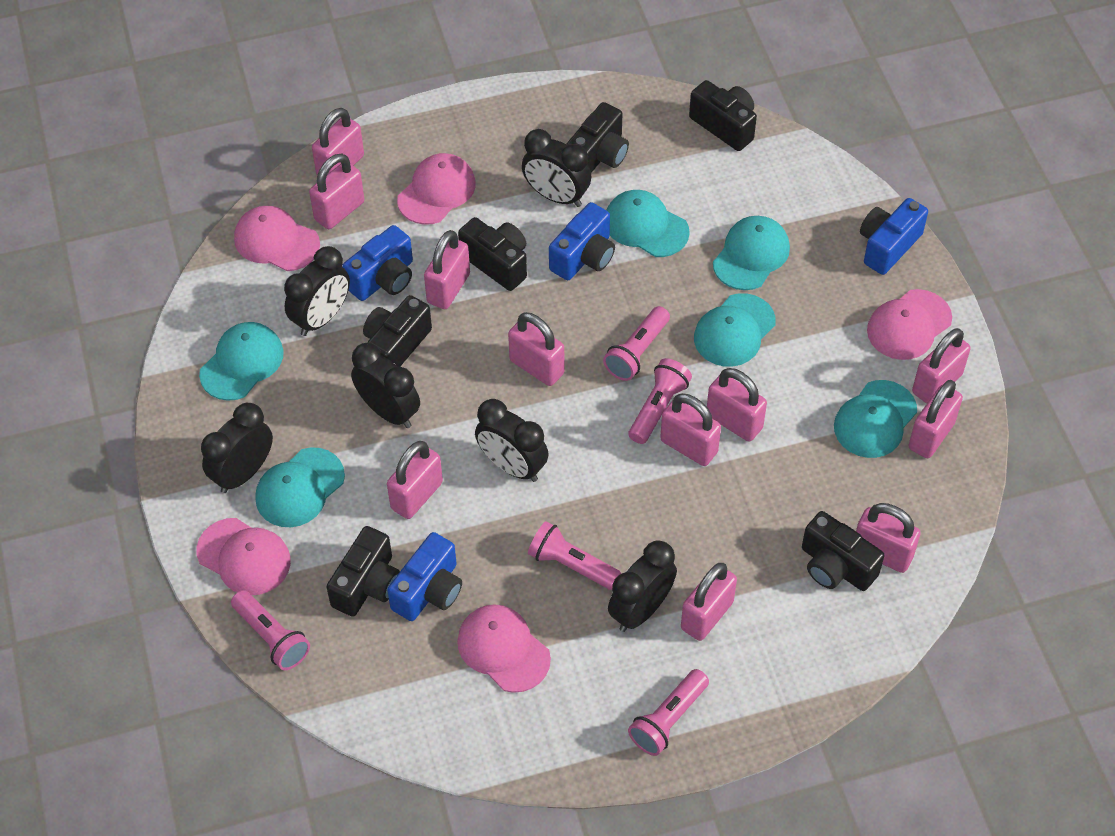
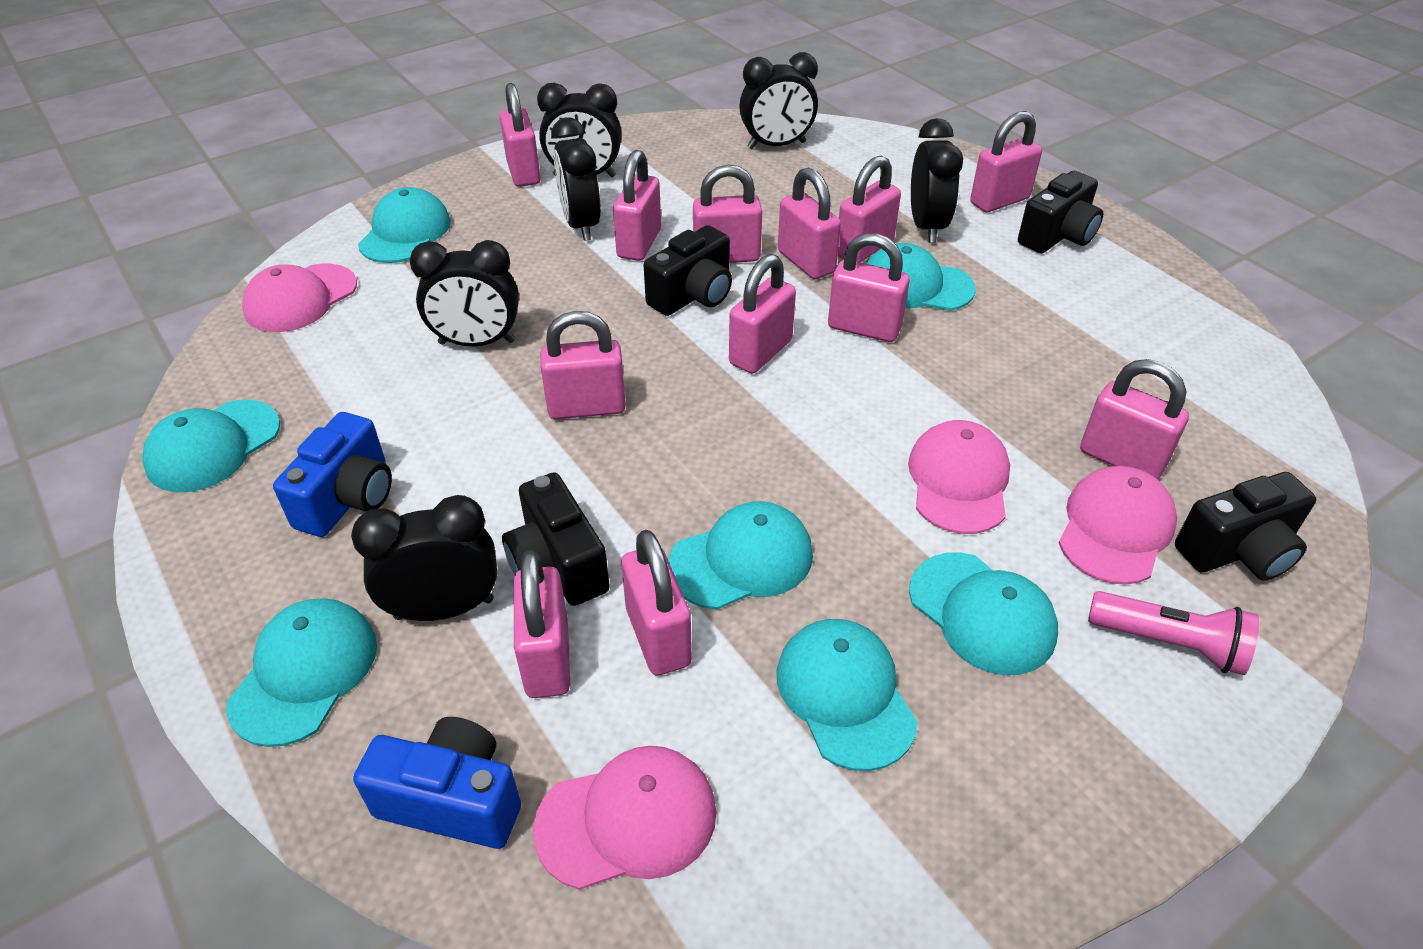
black camera: [326,526,400,616] [363,295,432,367] [458,217,527,291] [567,102,629,173] [689,80,757,151] [802,511,884,591] = 6 -> [502,472,610,606] [644,225,732,316] [1018,171,1103,253] [1175,472,1316,581] = 4
blue camera: [342,225,413,301] [387,532,462,621] [549,202,615,280] [860,198,928,275] = 4 -> [273,412,392,537] [353,717,521,849] = 2
pink cap: [196,518,291,595] [234,206,320,271] [397,153,476,225] [457,604,551,693] [867,289,952,360] = 5 -> [242,264,357,332] [533,746,717,890] [908,420,1010,534] [1059,466,1177,585] = 4
pink flashlight: [231,590,310,670] [528,521,621,590] [603,306,670,381] [628,358,692,444] [628,669,709,756] = 5 -> [1088,591,1259,675] = 1
pink padlock: [309,154,364,229] [312,108,364,175] [387,441,443,519] [424,230,470,309] [508,312,565,386] [660,393,721,466] [681,563,737,641] [707,368,767,442] [856,503,921,573] [909,380,963,458] [912,328,971,403] = 11 -> [499,83,541,187] [514,550,570,698] [540,311,626,419] [613,150,661,261] [621,530,692,675] [693,165,762,263] [729,254,796,373] [778,167,841,279] [828,233,910,342] [838,156,901,262] [970,111,1042,212] [1080,359,1189,479] = 12
turquoise cap: [199,322,283,401] [255,447,345,527] [607,190,690,257] [694,293,776,367] [713,216,790,290] [834,380,917,458] = 6 -> [142,400,280,492] [227,598,377,747] [358,187,451,263] [668,501,813,610] [777,619,918,771] [866,243,976,311] [909,552,1058,675] = 7

